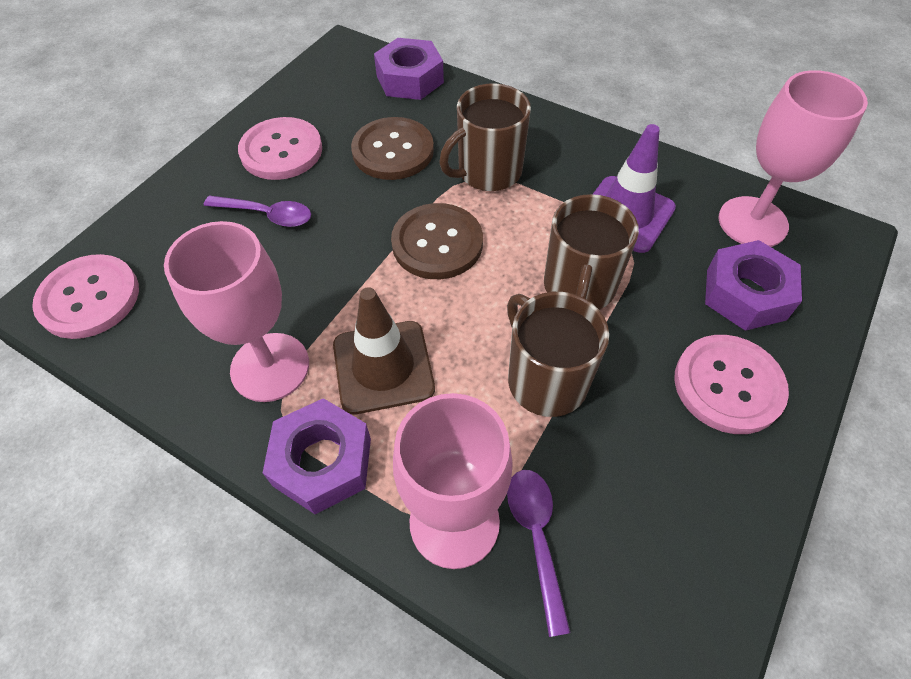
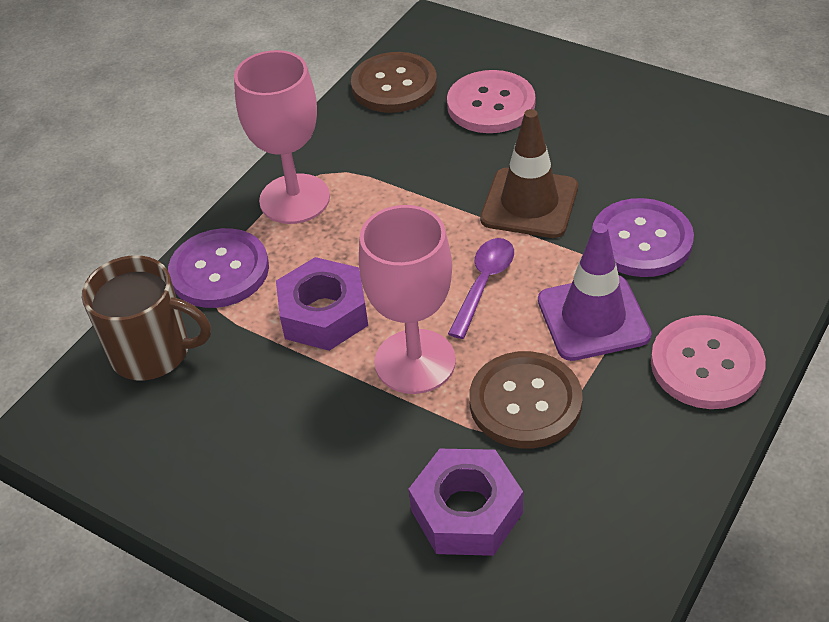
brown mug: [439,83,531,191] [507,292,609,417] [544,194,639,310] = 3 -> [82,255,211,381] = 1
pink button: [32,254,139,339] [238,117,322,180] [674,335,789,434] = 3 -> [447,70,535,133] [651,315,766,409] = 2
pink goblet: [164,221,309,402] [393,393,513,569] [719,70,868,247] = 3 -> [234,50,330,224] [359,205,456,394] = 2
purple button: none = 0 -> [168,228,269,308] [592,198,694,277] = 2
purple nut: [263,398,371,514] [374,38,444,100] [705,240,802,331] = 3 -> [276,257,368,351] [409,449,523,556] = 2
purple spoon: [204,196,311,227] [507,470,571,637] = 2 -> [448,238,514,339] = 1

